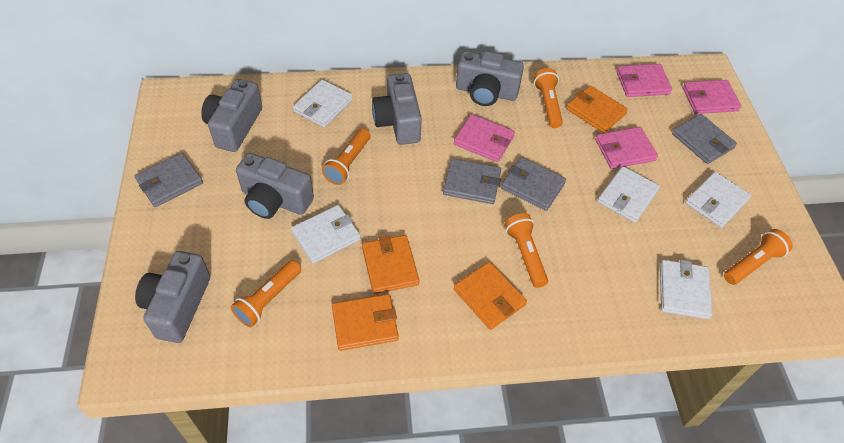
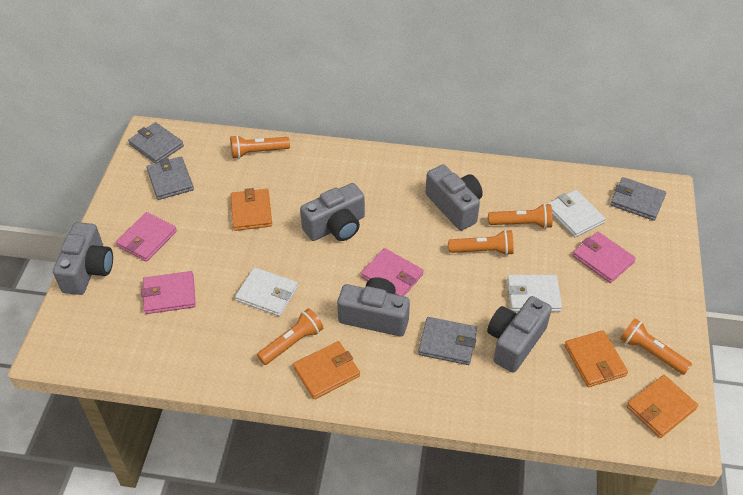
white wallet: [291,205,361,264] [293,80,353,127] [597,166,660,223] [660,260,713,319] [685,172,751,228] = 5 -> [235,267,298,316] [507,275,562,312] [547,190,606,237] = 3

